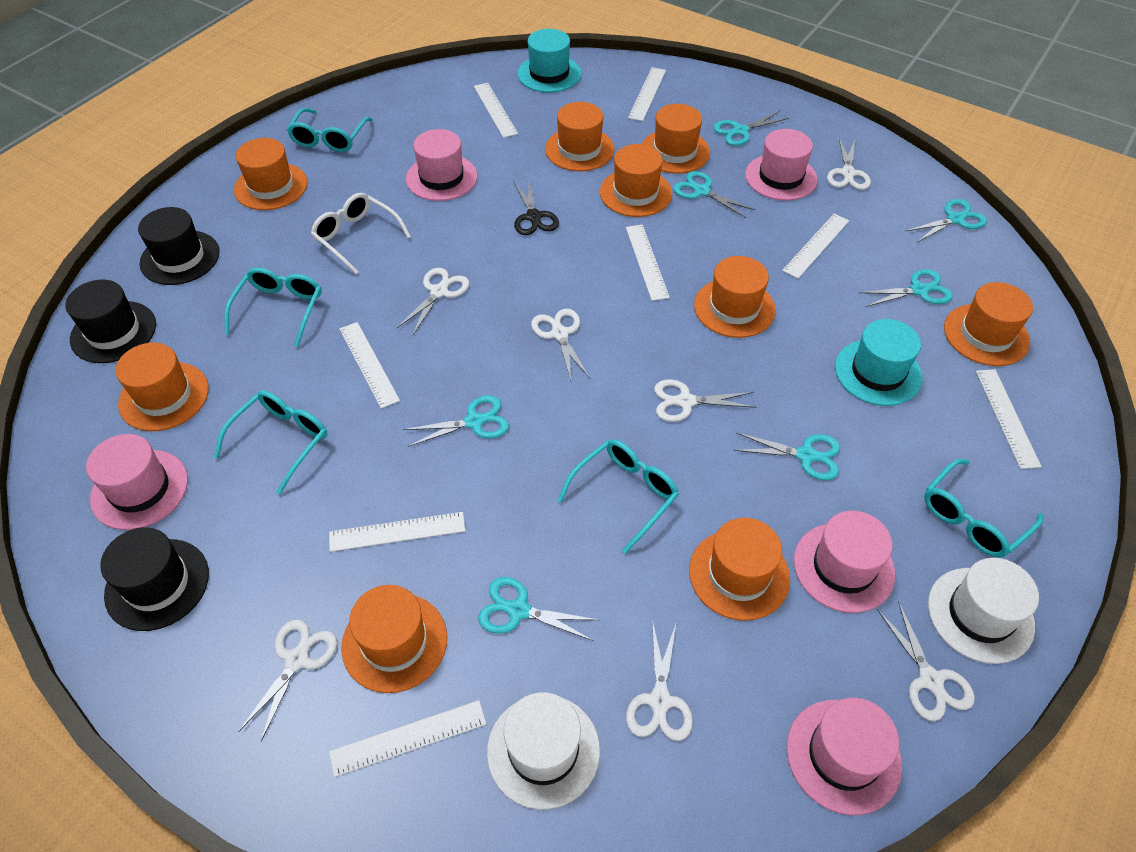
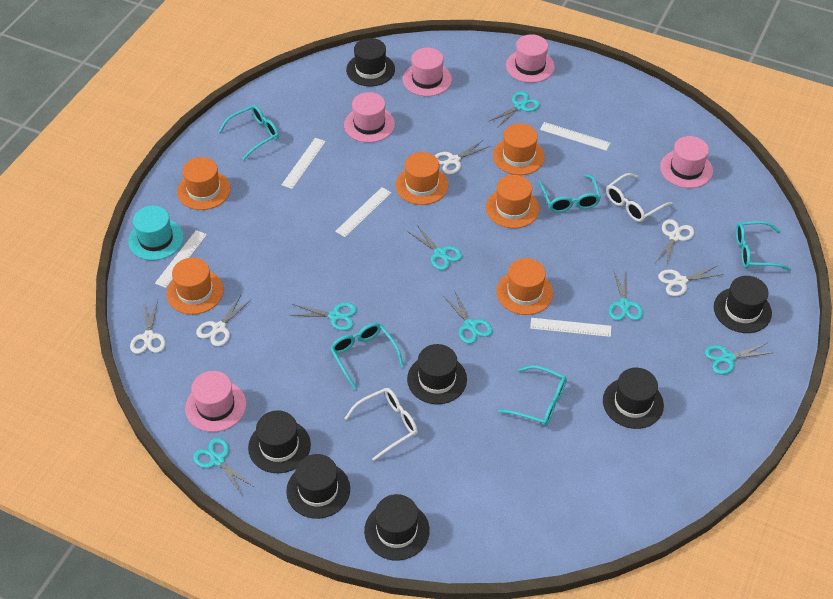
black hat: [66,279,156,363] [100,527,209,631] [138,207,219,285] = 3 -> [248,410,311,473] [286,454,350,519] [346,38,395,86] [364,494,430,561] [407,344,467,404] [603,368,664,429] [714,276,772,333] = 7
black scissors: [513,178,559,235] = 1 -> none = 0
orange hat: [116,342,209,431] [234,138,307,210] [341,585,447,693] [545,102,614,171] [600,144,672,217] [642,104,710,174] [689,518,790,621] [694,256,776,338] [944,282,1033,366] = 9 -> [167,258,224,315] [177,157,231,210] [396,152,448,205] [486,175,540,228] [493,124,545,175] [496,258,553,315] = 6
turquoise hat: [517,29,581,93] [835,319,922,406] = 2 -> [128,206,184,260] = 1
white glasses: [311,193,411,274] = 1 -> [344,388,418,461] [606,173,672,222] = 2
white hat: [487,692,600,810] [928,558,1039,664] = 2 -> none = 0
white ruler: [329,512,465,552] [329,700,486,777] [340,322,400,409] [474,83,518,138] [626,225,670,301] [628,67,666,121] [782,214,849,278] [976,369,1042,469] = 8 -> [155,230,207,288] [282,138,326,189] [335,187,391,237] [530,318,611,337] [540,122,610,151] = 5
white scissors: [238,620,337,741] [397,268,469,335] [531,309,590,380] [626,620,693,741] [654,379,756,422] [827,138,871,190] [877,601,975,721] = 7 -> [130,300,166,354] [196,295,252,347] [435,140,490,174] [655,219,694,266] [658,265,724,296] = 5

